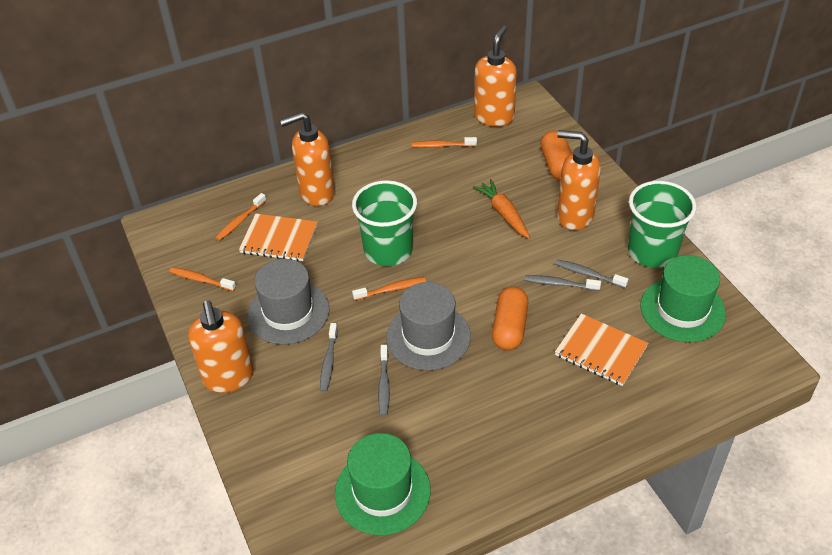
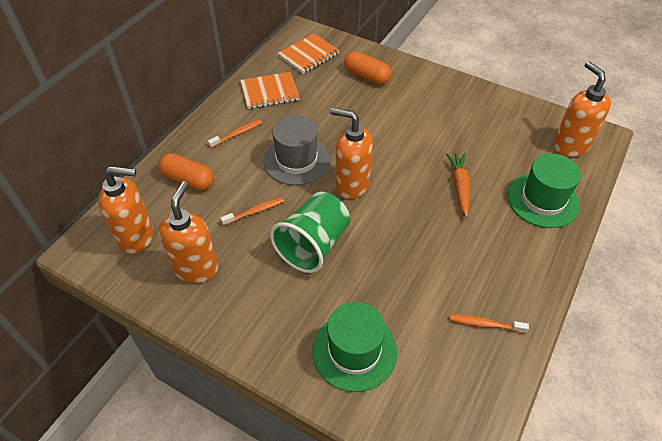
green cup: [352,180,417,266] [628,181,697,268] = 2 -> [270,192,350,273] = 1
grey hat: [247,259,329,345] [386,282,471,370] = 2 -> [263,115,330,185] = 1
grey toothbrush: [320,323,338,392] [378,345,390,416] [525,275,601,291] [555,259,628,288] = 4 -> none = 0
orange toothbrush: [169,267,236,291] [215,193,266,241] [352,277,426,300] [412,137,477,148] = 4 -> [208,119,262,148] [220,197,284,226] [450,314,529,333] = 3

